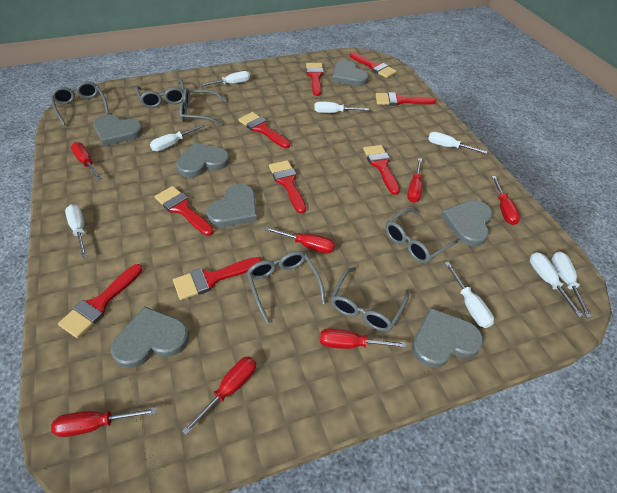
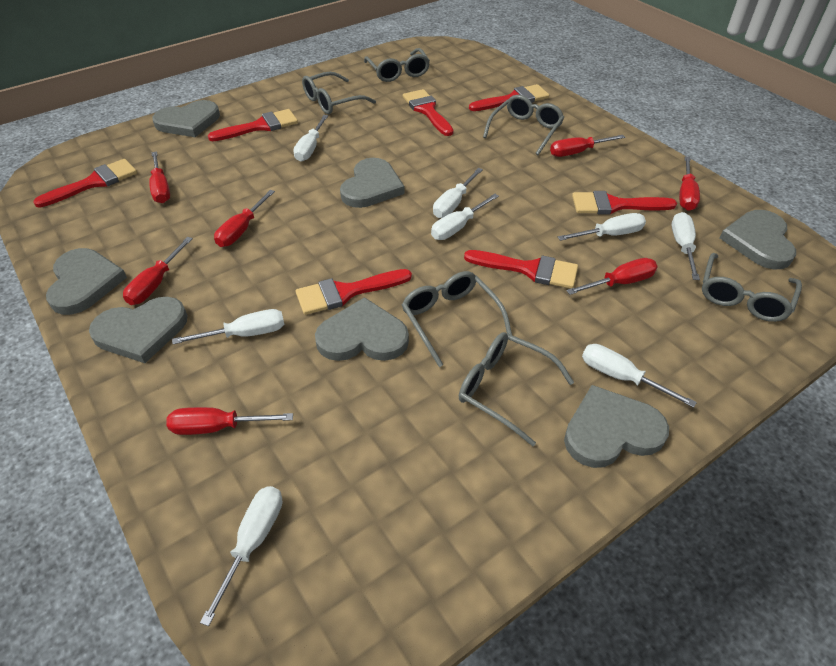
red brush: [58,264,143,338] [155,186,214,236] [173,257,262,300] [238,112,290,148] [269,160,306,214] [306,63,324,96] [350,52,397,78] [363,145,400,195] [375,92,436,106] = 9 -> [33,159,137,208] [208,109,298,141] [296,269,412,315] [403,89,454,136] [464,250,578,289] [469,84,549,111] [572,191,677,215] = 7

